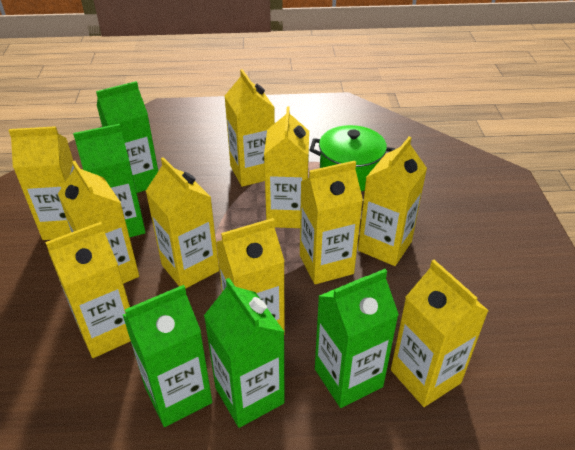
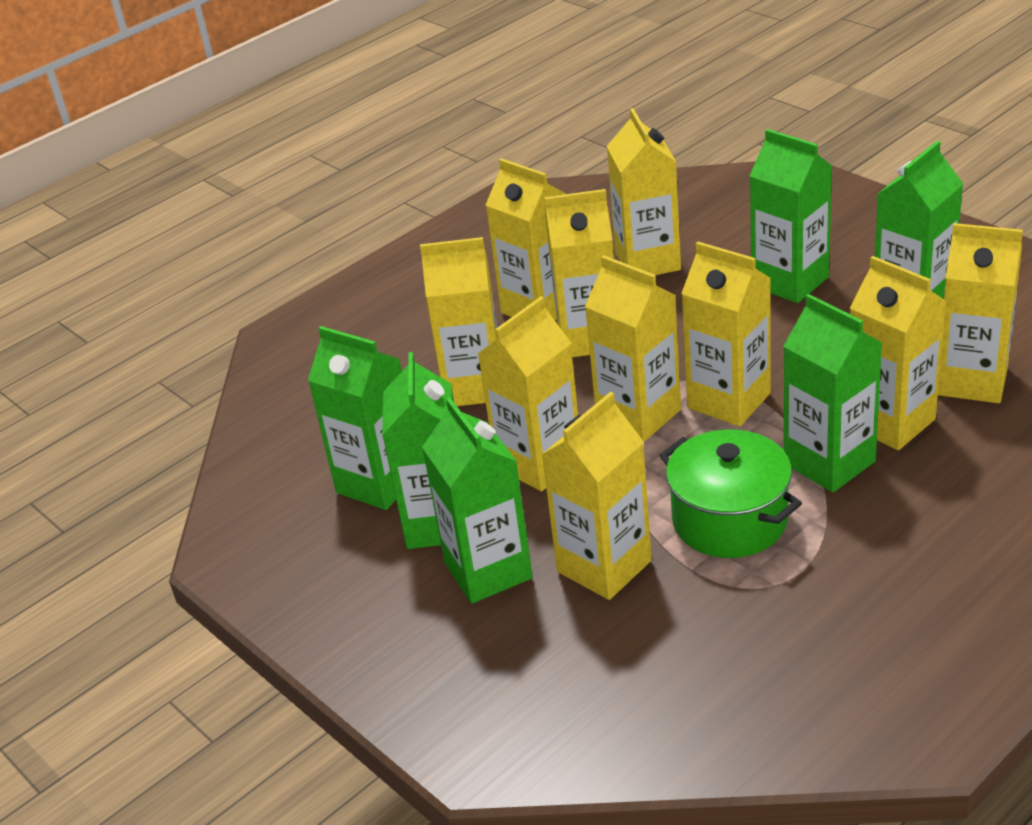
green carton: [73,124,146,237] [96,81,158,193] [123,285,212,427] [204,278,285,428] [315,269,399,408] = 5 -> [308,326,402,510] [382,352,454,549] [422,398,533,604] [750,129,832,303] [783,294,882,493] [875,141,963,299] = 6

